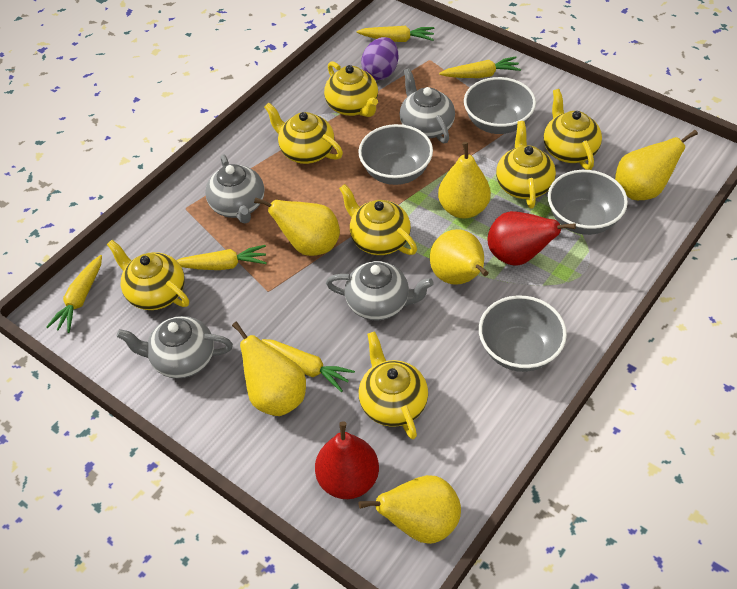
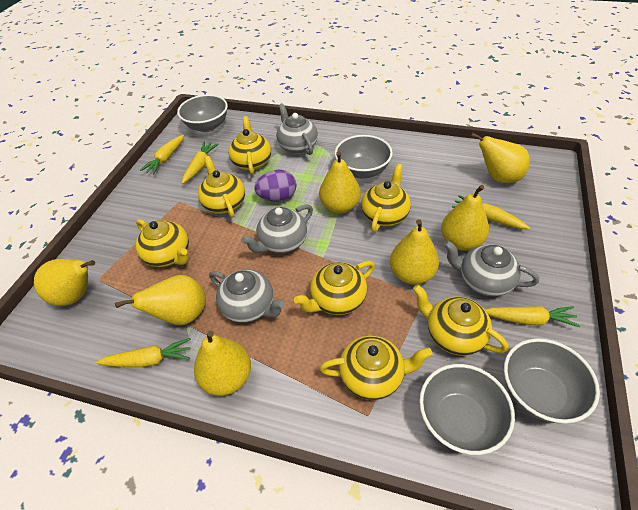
red pear: [315,421,379,499] [487,211,576,266] = 2 -> none = 0
yellow pear: [232,322,306,416] [254,197,340,256] [359,475,461,544] [430,229,488,285] [438,142,491,219] [615,130,698,200] = 6 -> [34,259,95,306] [115,275,206,325] [194,330,251,396] [319,151,361,214] [390,219,439,285] [441,185,489,251] [470,133,530,183] = 7

